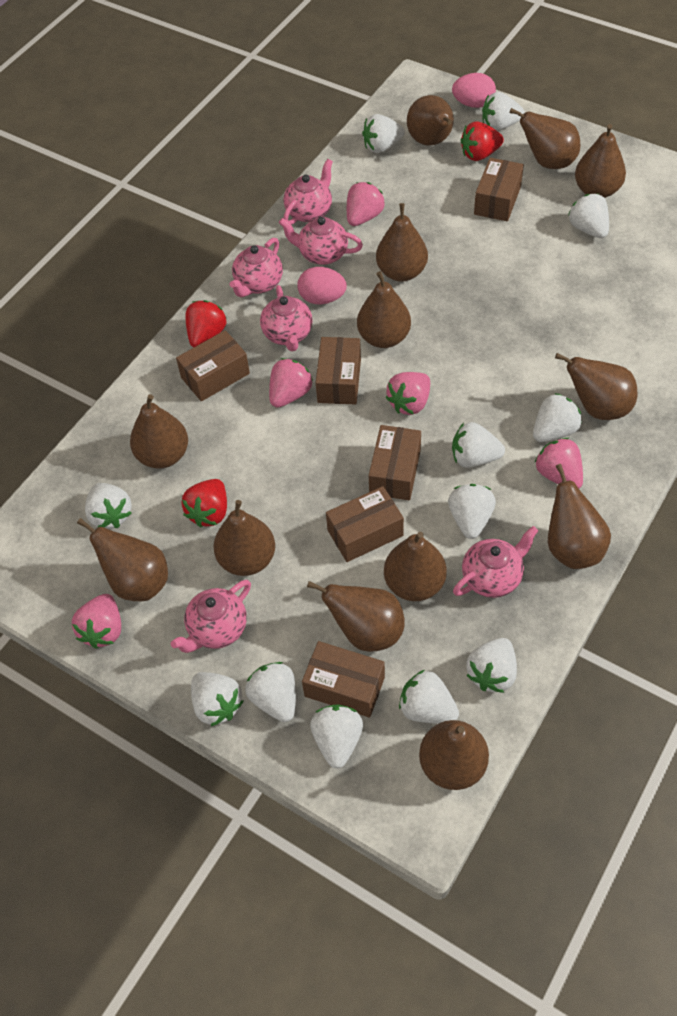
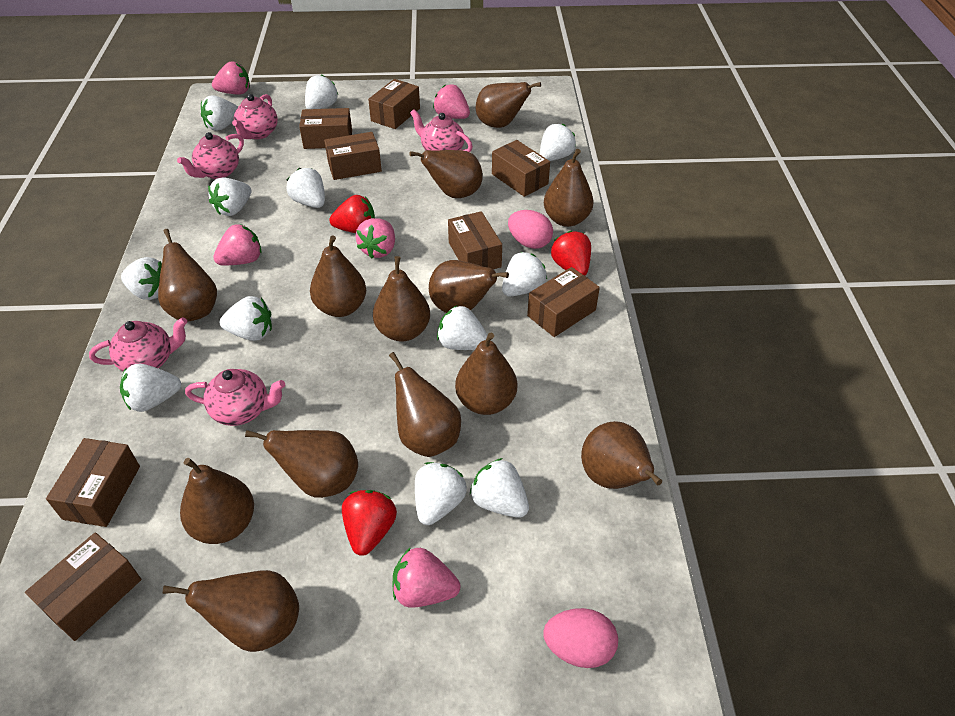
brown box: [176,330,250,401] [302,641,385,718] [316,337,361,405] [326,486,404,562] [369,425,421,500] [474,158,524,221] = 6 -> [25,532,141,641] [46,438,140,527] [299,108,352,149] [324,132,382,180] [368,79,420,129] [448,211,502,269] [492,140,550,197] [527,267,600,337] = 8
pink teapot: [171,580,251,653] [230,238,283,297] [260,285,313,351] [279,217,363,265] [283,159,333,225] [453,526,538,598] = 6 -> [89,317,187,372] [177,132,244,179] [185,369,285,426] [232,94,278,139] [410,109,473,152] = 5

